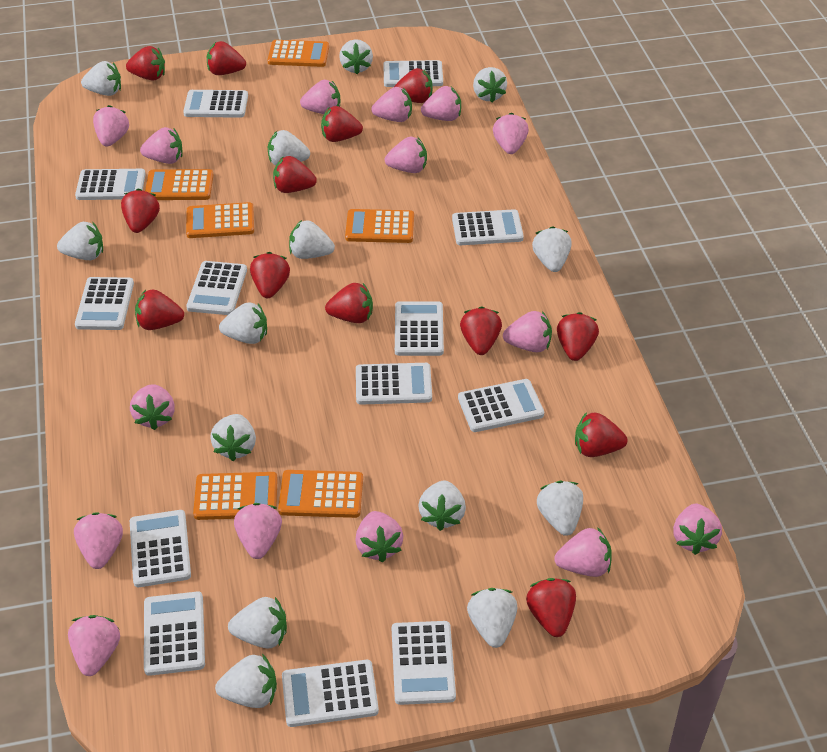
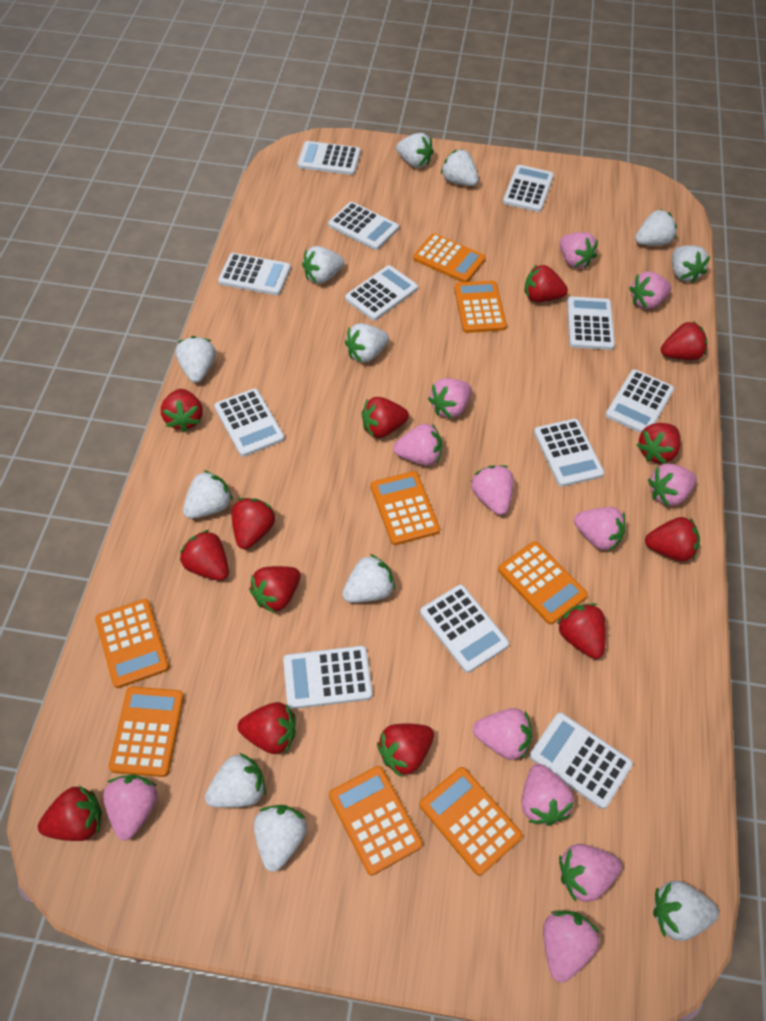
orange calculator: [145,169,213,200] [186,202,254,238] [193,472,278,520] [267,40,329,67] [278,470,363,518] [345,209,414,243] = 6 -> [95,599,169,688] [109,686,184,777] [329,766,423,876] [371,471,440,545] [413,233,486,282] [420,767,523,876] [454,280,507,333] [498,541,588,624] = 8
pink strawberry: [68,615,120,676] [74,513,123,569] [93,105,129,147] [130,384,175,430] [140,127,183,164] [234,503,282,559] [300,80,340,114] [355,511,404,563] [371,87,412,122] [385,136,427,173] [421,86,461,121] [493,113,529,154] [503,311,552,352] [554,527,612,577] [673,504,722,555] = 15 -> [103,775,158,841] [393,423,442,466] [428,378,472,418] [471,465,514,515] [473,708,532,760] [522,764,574,826] [543,911,599,983] [559,232,598,269] [559,844,622,902] [574,507,625,551] [629,271,672,309] [648,463,697,507] = 12
white calculator: [75,169,146,200] [75,277,134,330] [130,510,191,587] [144,591,205,676] [183,90,248,118] [186,261,247,315] [282,660,379,727] [356,363,432,405] [383,60,443,87] [392,621,456,705] [395,301,444,356] [452,209,524,245] [458,379,544,432] = 13 -> [214,388,285,457] [218,253,291,296] [283,646,373,709] [298,141,361,175] [328,202,399,250] [345,265,418,321] [420,585,509,673] [503,165,554,212] [530,713,633,809] [534,419,604,487] [567,297,615,350] [606,369,674,433] = 12
white strawberry: [57,222,103,260] [81,61,121,96] [210,414,256,461] [215,654,277,708] [219,303,267,344] [228,597,287,649] [268,130,310,166] [289,220,335,259] [339,39,373,74] [418,480,466,531] [467,588,517,648] [473,67,507,103] [532,226,572,272] [537,481,583,536] = 14 -> [176,336,216,383] [183,470,233,519] [205,753,266,808] [254,805,307,872] [302,246,344,284] [342,554,395,603] [345,323,389,363] [396,133,434,168] [441,149,479,186] [635,209,677,246] [653,881,719,941] [672,245,710,283] = 12

